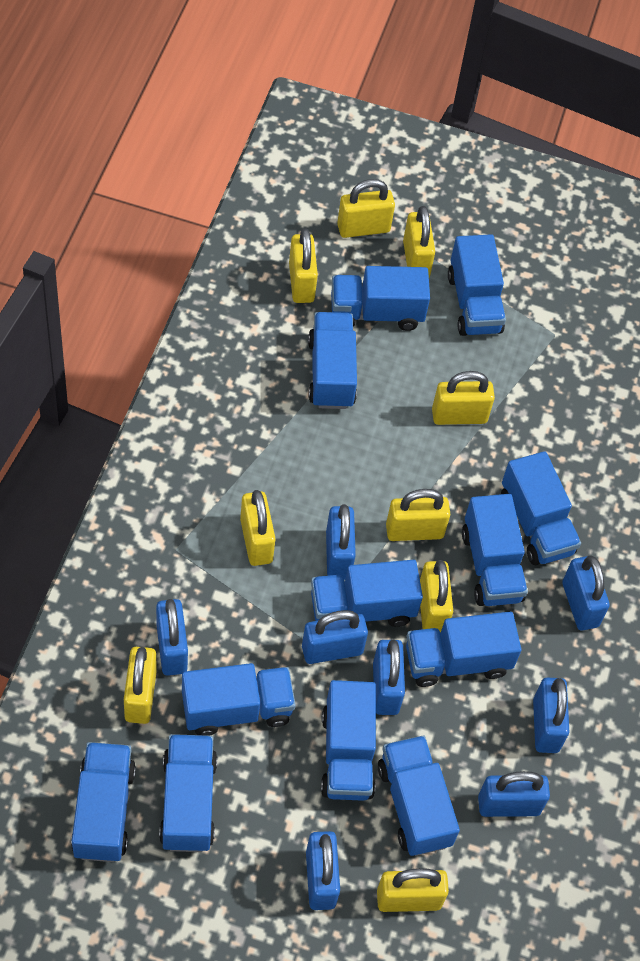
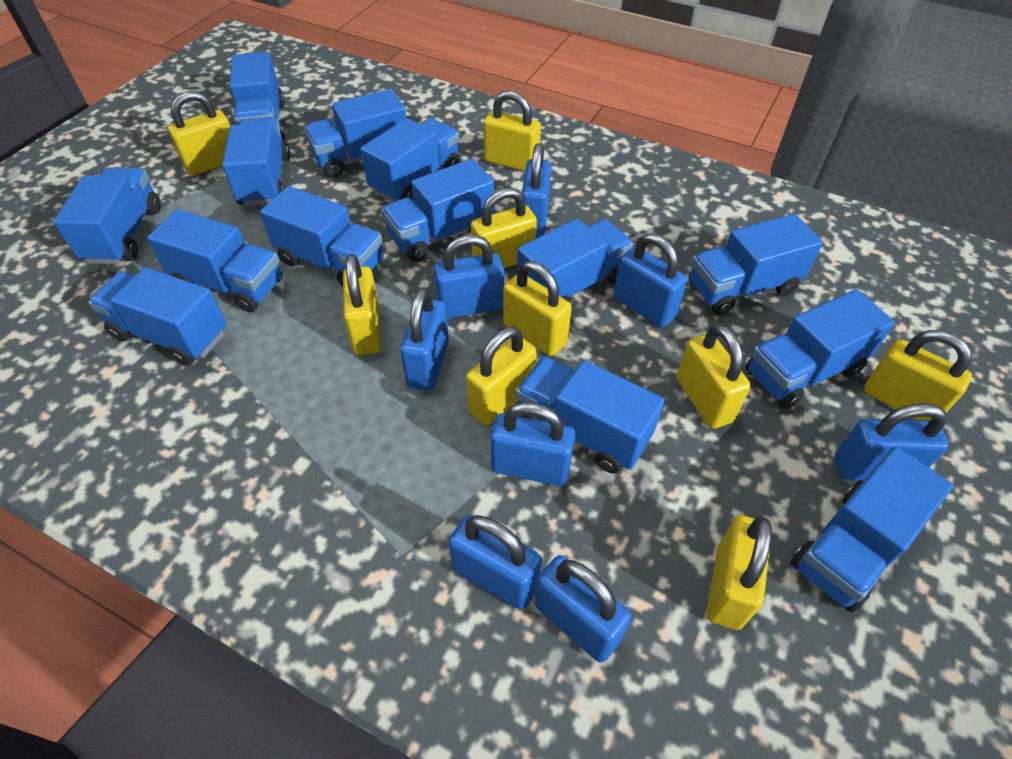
blue truck: [71,742,136,862] [159,734,217,852] [182,663,295,736] [308,312,357,409] [311,560,423,627] [321,680,376,801] [331,266,430,331] [378,735,460,856] [406,612,522,687] [448,234,506,336] [462,494,528,606] [501,451,581,565] = 12 -> [53,167,161,264] [88,267,226,366] [147,209,283,312] [222,118,290,206] [229,52,285,140] [260,186,383,286] [304,89,406,177] [360,118,460,202] [381,159,495,262] [516,356,665,474] [517,218,633,303] [689,214,823,315] [746,289,895,409] [791,446,953,612] = 14

